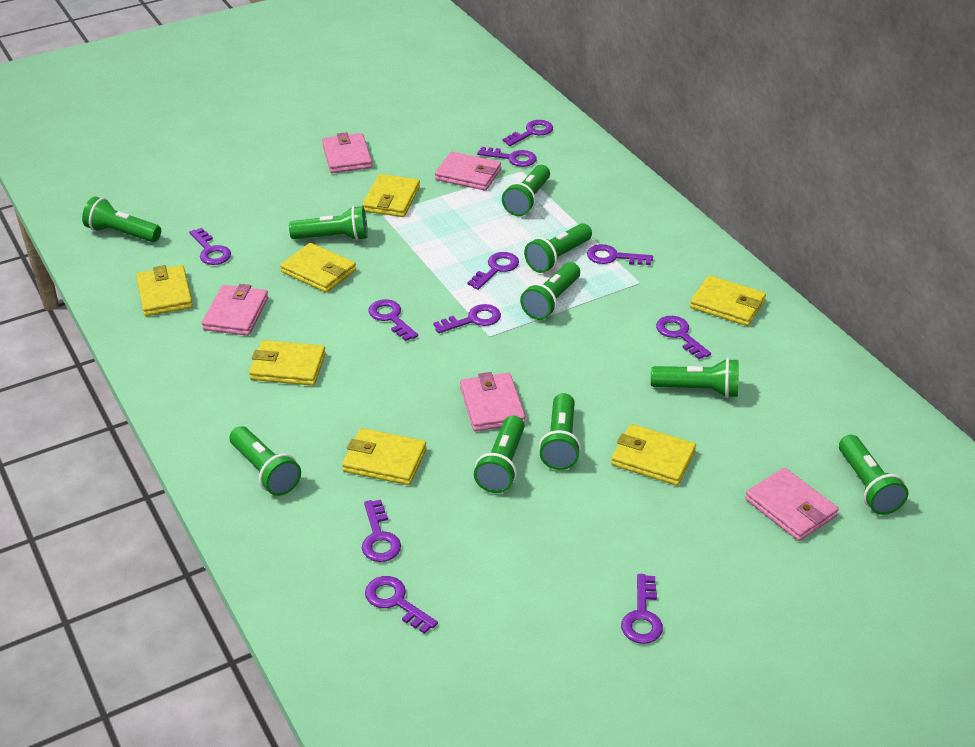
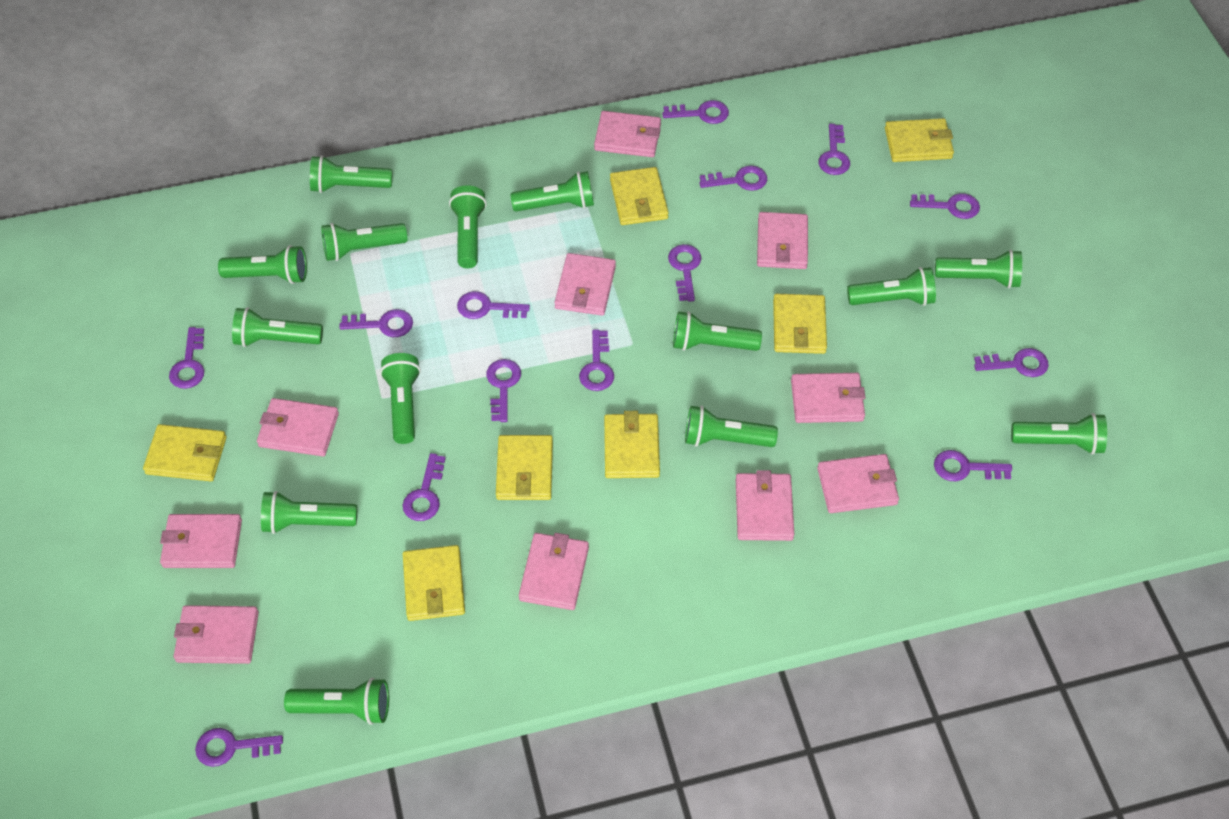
green flashlight: [82,197,161,242] [230,426,301,496] [289,206,368,241] [474,415,525,493] [502,165,550,216] [520,262,580,320] [524,223,592,273] [539,393,581,470] [651,358,739,398] [839,435,908,515] = 10 -> [218,245,307,284] [232,307,323,347] [261,491,357,534] [284,678,389,725] [310,156,392,193] [321,223,407,261] [380,353,421,444] [449,185,487,268] [510,171,594,212] [673,311,762,351] [685,406,778,447] [847,267,936,306] [935,250,1022,288] [1011,413,1107,455] = 14
pink wallet: [202,284,268,336] [322,132,372,173] [435,152,501,191] [460,372,525,431] [745,468,839,541] = 5 -> [160,514,242,568] [174,605,259,664] [257,398,339,456] [519,533,589,610] [555,253,616,316] [594,111,661,157] [736,470,794,541] [757,212,808,269] [791,373,865,423] [817,454,899,513] = 10
purple key: [189,228,231,265] [362,500,401,562] [365,576,438,634] [368,299,418,341] [433,304,501,333] [468,252,519,290] [477,147,537,167] [503,120,553,146] [587,244,653,265] [621,574,663,644] [656,316,711,360] = 11 -> [169,327,204,389] [195,728,283,767] [339,309,413,337] [403,453,446,521] [457,291,530,319] [486,359,521,422] [579,329,614,391] [662,100,729,124] [668,244,701,302] [699,166,767,191] [818,124,850,175] [910,193,980,219] [934,450,1012,481] [974,348,1049,377] = 14

